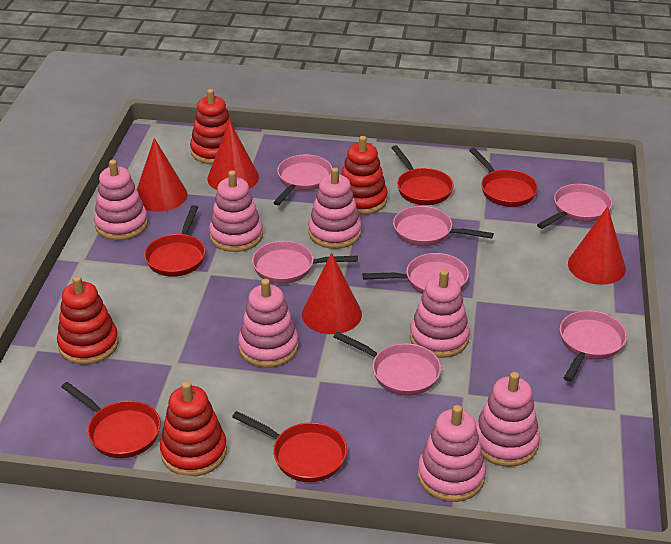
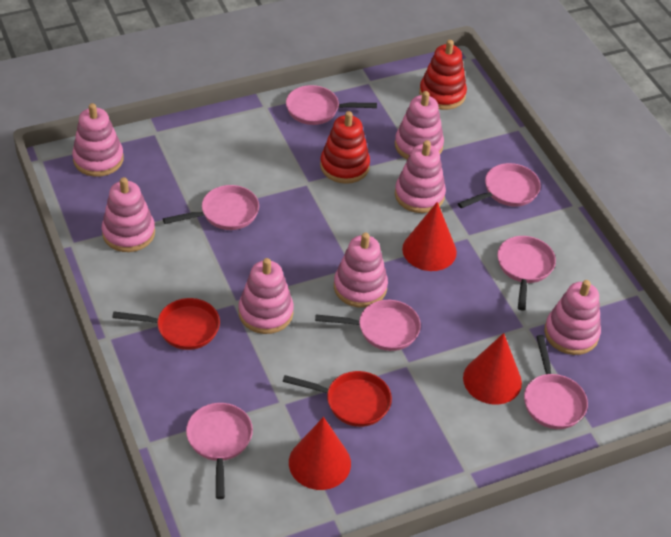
red cone: [137,138,187,212] [207,120,259,190] [302,253,362,334] [568,206,626,285] = 4 -> [289,417,351,490] [402,202,457,271] [463,333,522,404] = 3
red pan: [61,382,161,458] [144,205,206,277] [232,411,347,482] [391,145,454,205] [469,148,538,207] = 5 -> [112,298,220,350] [283,371,392,427] = 2
red stacking toy: [57,276,119,365] [160,381,227,476] [190,89,235,164] [342,136,387,215] = 4 -> [320,111,370,184] [419,40,467,110] = 2

